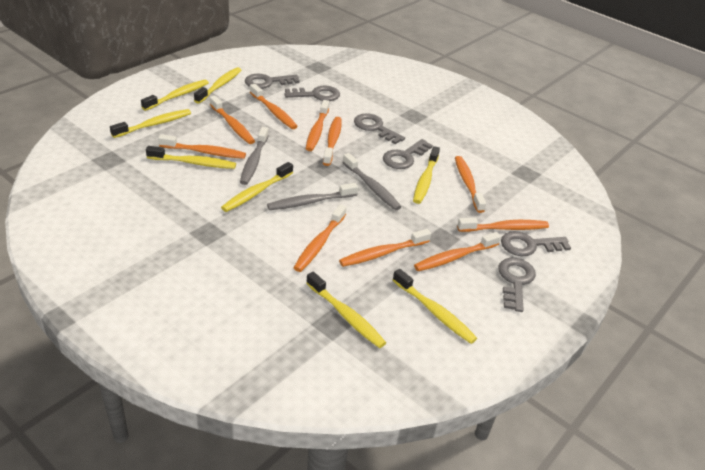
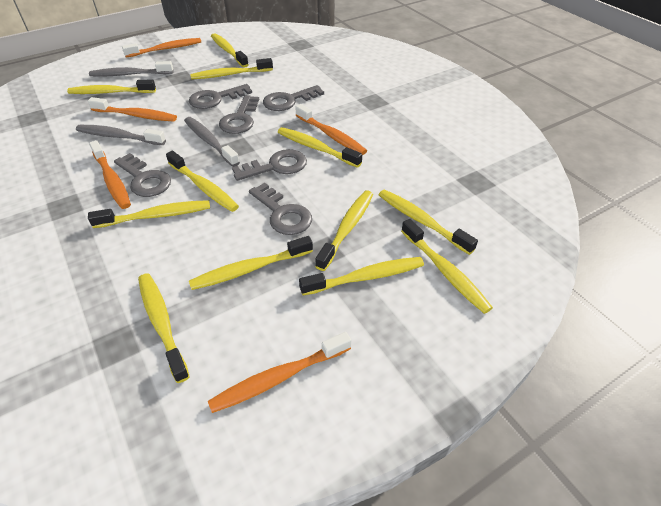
orange toothbrush: [158,134,246,159] [210,96,255,144] [250,84,298,129] [294,204,346,272] [306,100,329,151] [323,117,342,166] [339,229,431,267] [414,232,501,271] [455,156,486,213] [457,218,549,232] = 10 -> [88,97,177,122] [89,140,131,209] [122,38,201,58] [208,332,351,413] [295,104,367,155] = 5
yellow toothbrush: [110,109,191,138] [141,79,209,111] [146,146,236,169] [194,67,242,104] [221,162,293,212] [306,272,386,348] [393,269,477,344] [413,146,440,204] = 8 -> [67,80,156,94] [88,200,210,228] [138,273,190,383] [166,151,239,212] [189,236,313,290] [190,58,273,79] [211,33,249,68] [278,127,362,168] [299,257,424,296] [315,190,373,271] [379,190,478,255] [401,219,493,314] = 12

